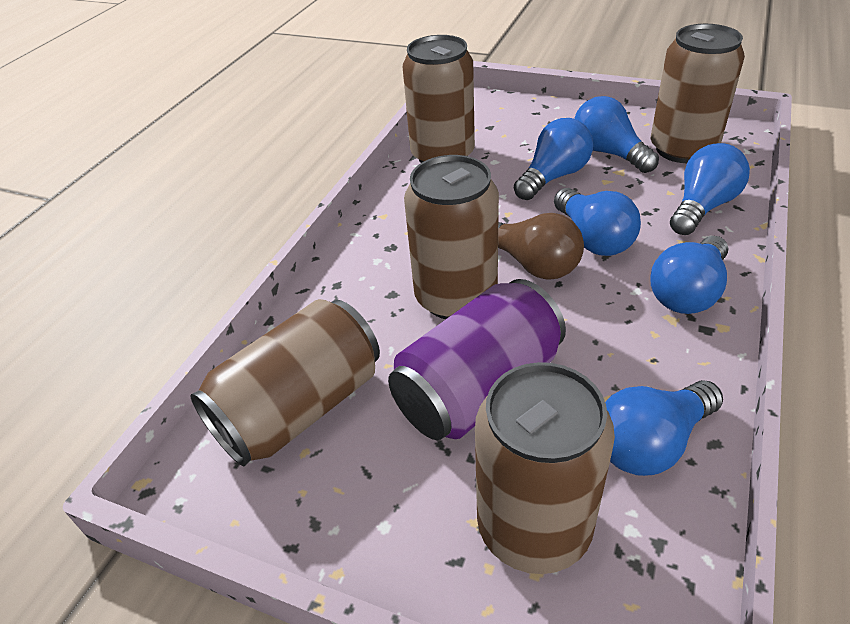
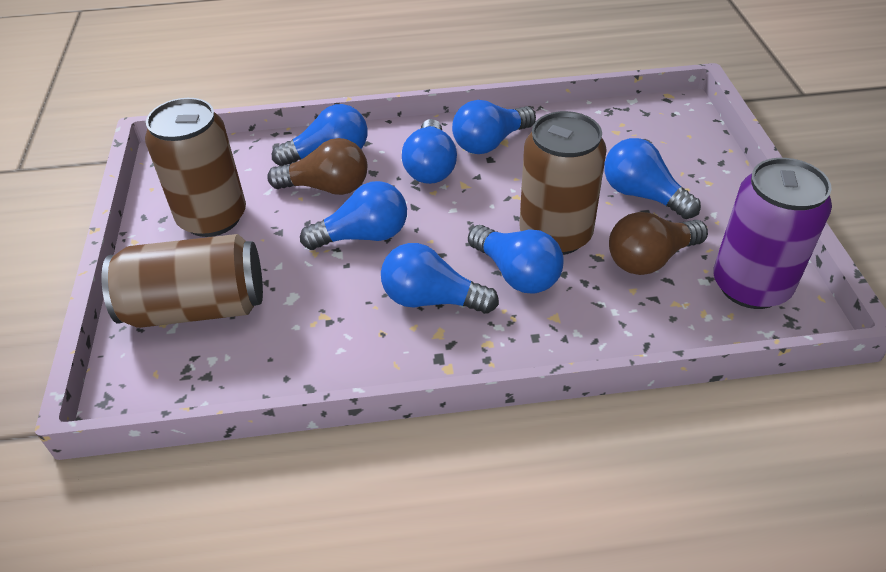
blue light bulb: [514,118,593,200] [554,188,641,256] [574,96,659,173] [605,380,723,476] [650,236,729,314] [670,143,750,235] = 6 -> [272,104,368,166] [300,181,407,250] [381,243,499,314] [402,119,457,184] [452,100,536,154] [468,225,564,293] [604,138,701,219] = 7
brown can: [191,299,380,466] [403,35,475,163] [404,155,499,319] [475,362,615,574] [651,24,745,163] = 5 -> [102,234,263,328] [145,98,246,237] [519,111,607,255] = 3
brown light bulb: [498,213,584,280] = 1 -> [267,138,368,195] [609,212,708,275] = 2

